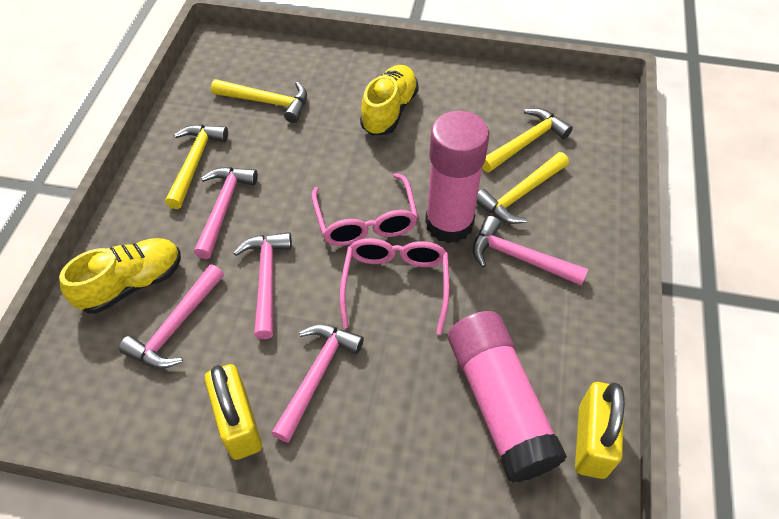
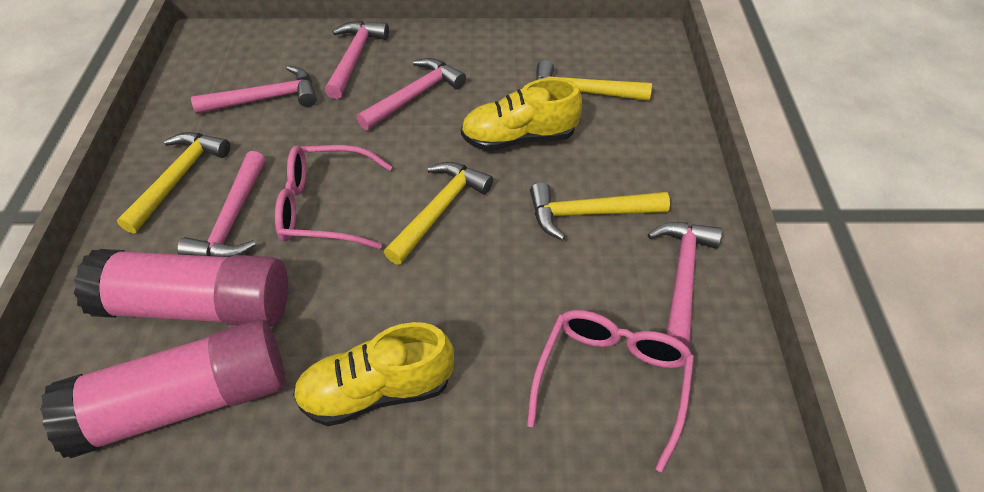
yellow padlock: [205,364,262,460] [575,382,625,479] = 2 -> none = 0

